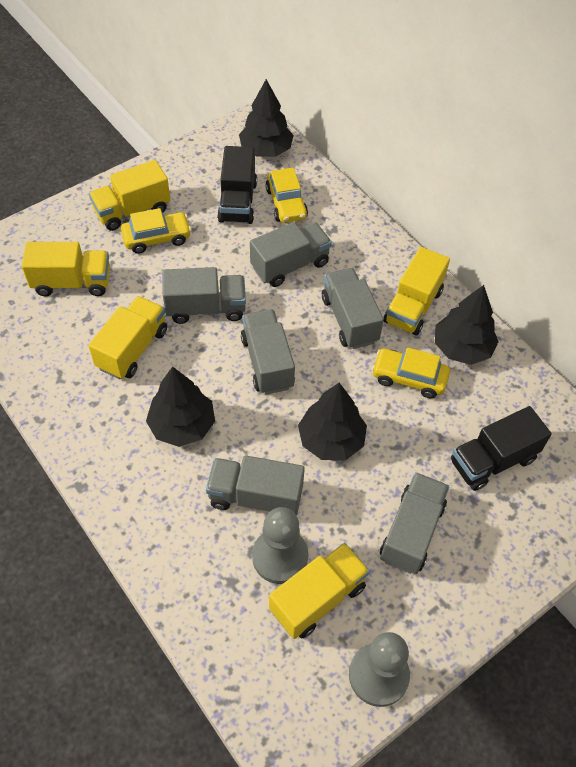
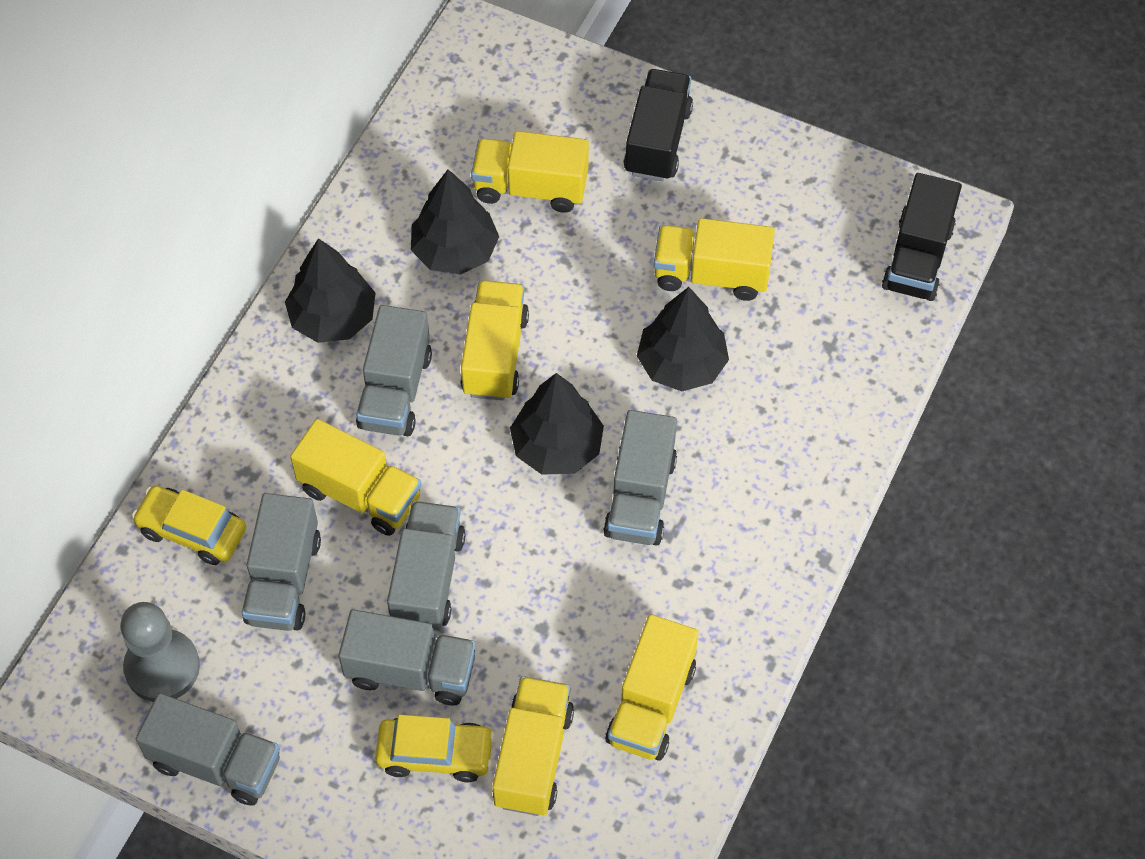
grey pawn: [252,507,308,584] [349,632,410,707] = 2 -> [120,602,200,702] = 1
yellow car: [121,208,191,254] [266,168,308,223] [372,348,450,398] = 3 -> [132,485,246,565] [375,715,495,782] = 2
yellow truck: [22,242,110,296] [88,296,167,379] [89,160,170,231] [269,543,370,639] [384,247,450,336] = 5 -> [290,419,421,536] [461,280,529,401] [471,131,589,213] [492,676,574,816] [605,614,699,761] [654,218,775,301] = 6

